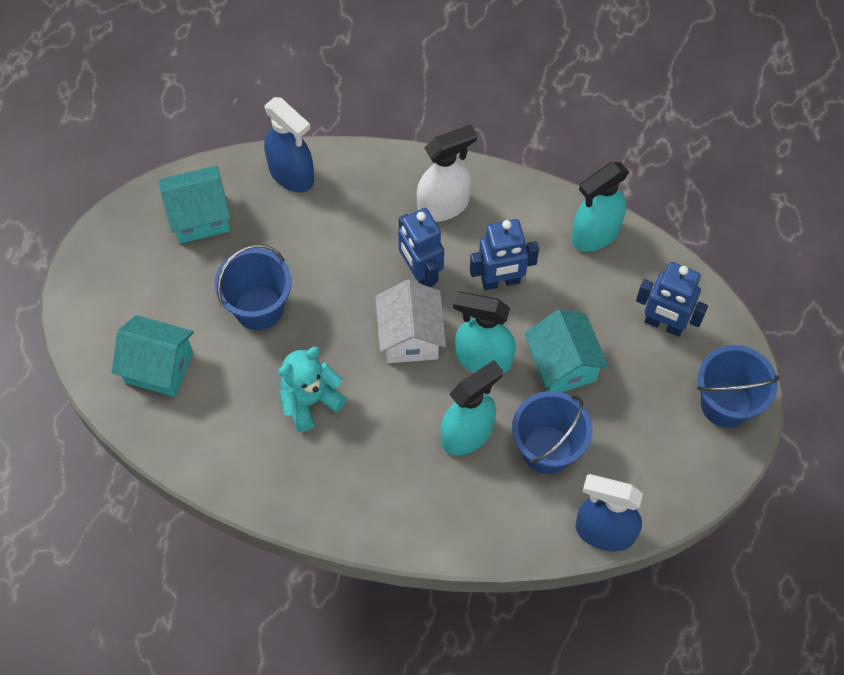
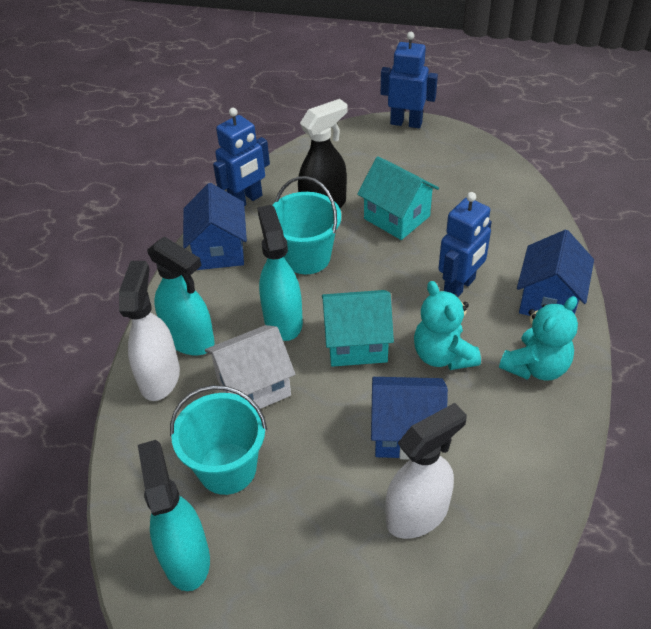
black spray bottle: none = 0 -> [298,99,348,208] = 1
blue bucket: [215,244,292,330] [512,391,592,474] [697,345,780,428] = 3 -> none = 0
blue house: none = 0 -> [183,183,247,270] [371,377,448,460] [517,230,594,316] = 3
blue spray bottle: [264,97,314,192] [576,474,643,552] = 2 -> none = 0
turquoise bucket: none = 0 -> [170,385,267,495] [272,176,341,274] = 2
turquoise house: [111,315,194,397] [159,165,231,244] [525,310,609,392] = 3 -> [322,290,394,367] [357,156,439,240] = 2
turquoise teddy bear: [278,347,347,432] = 1 -> [414,281,481,370] [499,296,578,381] = 2
white spray bottle: [417,124,477,222] = 1 -> [119,261,180,401] [385,403,467,539] = 2

